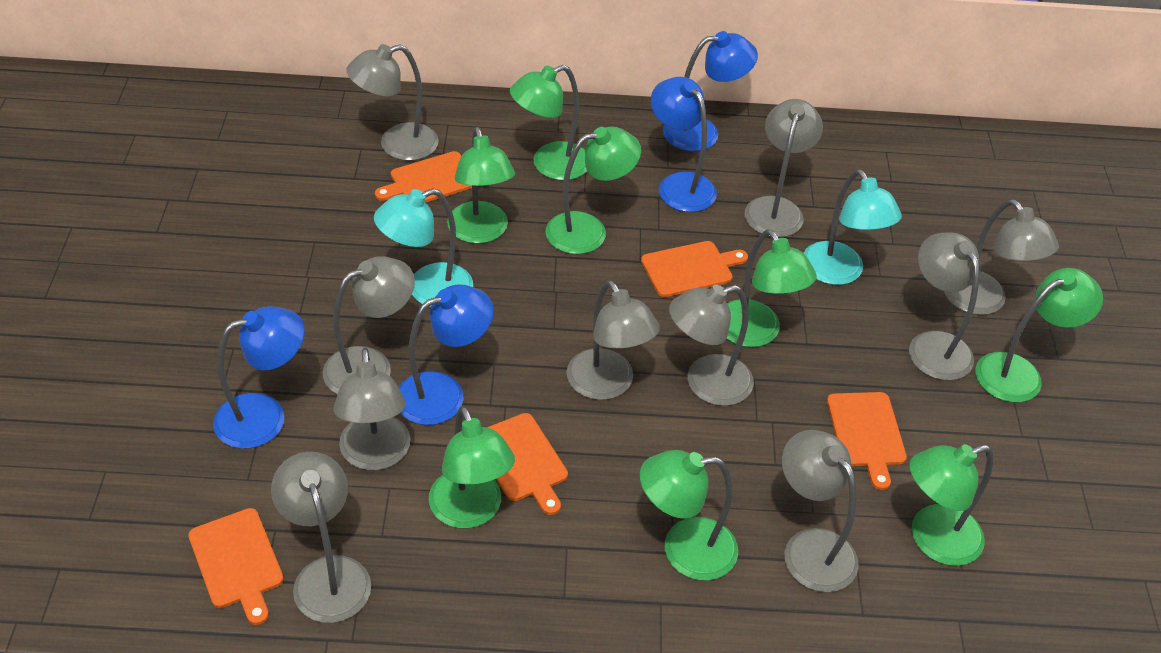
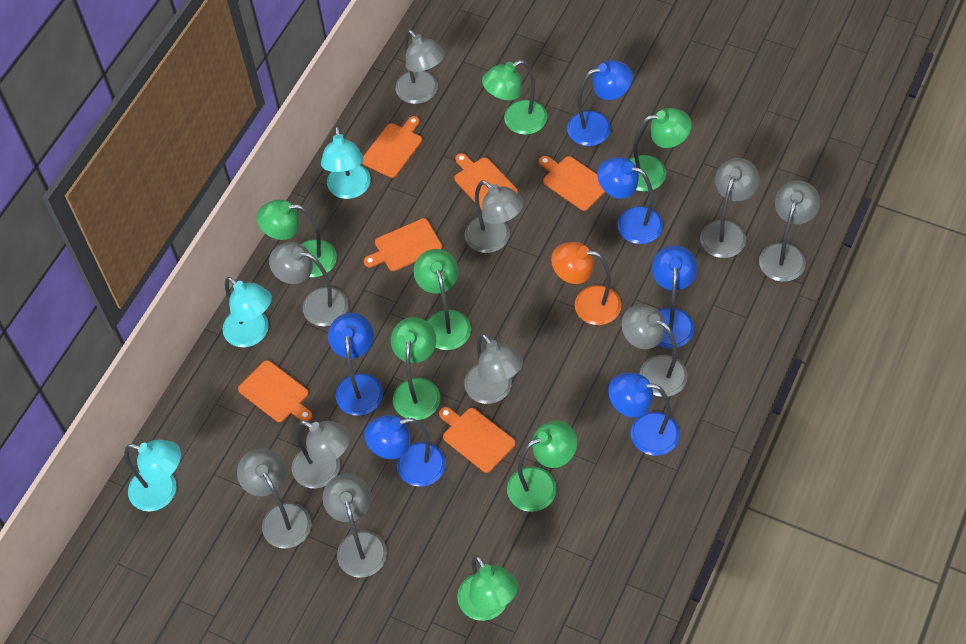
blue lamp: [213,306,305,449] [399,285,494,425] [651,77,717,212] [663,31,758,151] = 4 -> [328,313,383,416] [364,415,446,487] [567,60,633,146] [597,157,663,244] [608,373,680,456] [652,245,697,349] = 6
green lamp: [429,406,515,528] [447,127,515,244] [510,65,587,180] [545,127,641,254] [640,450,738,581] [727,229,817,347] [910,444,993,566] [976,268,1103,402] = 8 -> [257,199,337,278] [391,317,440,420] [414,249,471,350] [457,555,518,621] [482,60,548,135] [507,421,577,512] [629,108,692,191] = 7
orange cutting board: [188,508,284,625] [375,151,472,203] [487,413,568,515] [641,241,748,297] [827,392,907,490] = 5 -> [238,360,312,422] [362,116,422,178] [364,218,442,271] [439,407,516,473] [454,153,518,210] [539,156,605,211] = 6
orange lamp: none = 0 -> [551,242,621,325] = 1
turquoise lamp: [374,188,473,308] [804,169,902,285] = 2 -> [124,439,181,511] [223,277,272,347] [321,126,371,199] = 3

